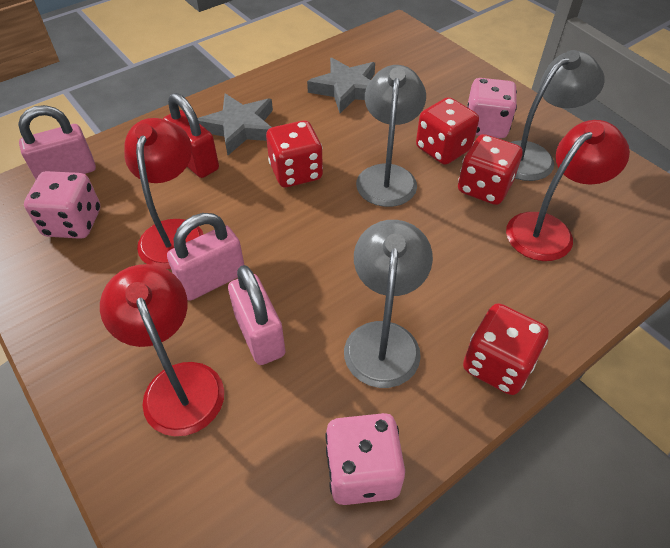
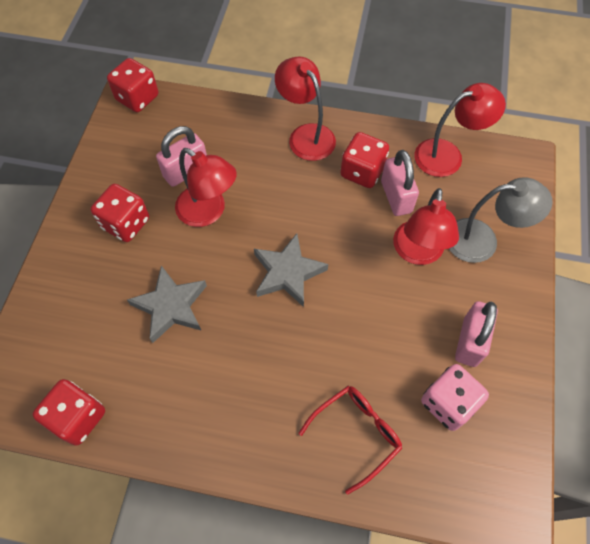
grey lamp: [344,220,433,388] [356,65,426,207] [510,50,605,181] = 3 -> [449,177,552,263] = 1
pink dice: [24,171,100,239] [325,413,405,505] [467,78,517,138] = 3 -> [421,364,489,431] = 1
red glasses: none = 0 -> [299,386,403,494] = 1
red lamp: [100,264,224,436] [124,118,204,269] [506,120,630,261] = 3 -> [175,148,237,227] [275,57,336,161] [393,188,459,265] [414,83,506,177] = 4
red padlock: [163,93,219,178] = 1 -> none = 0

